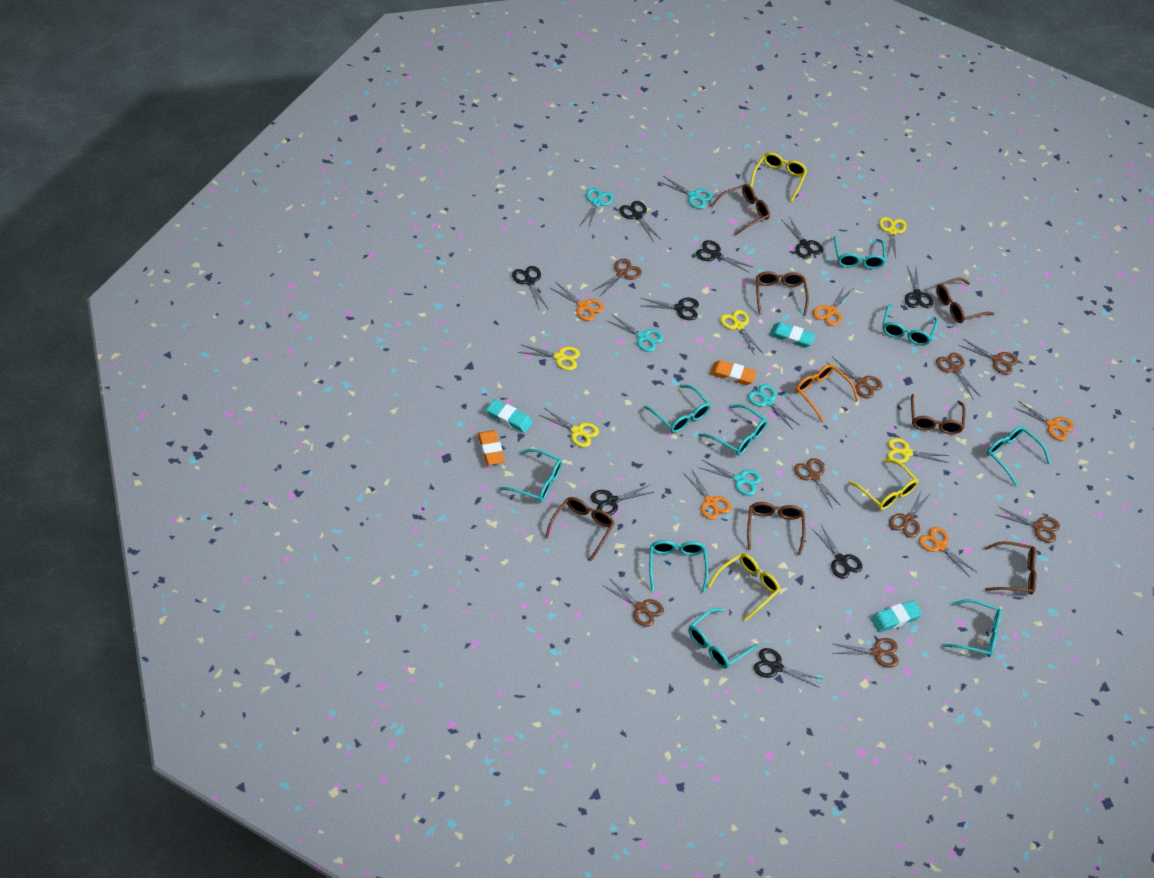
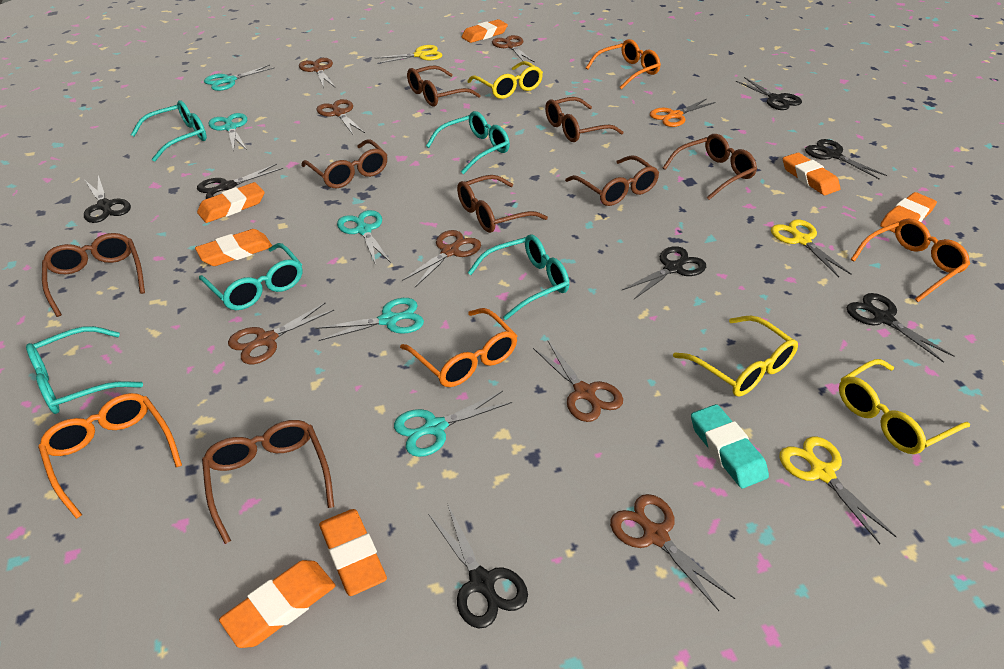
black scissors: [512,266,548,309] [591,485,654,515] [619,201,661,241] [641,298,699,320] [696,240,752,272] [754,648,821,687] [782,217,823,259] [812,525,863,579] [905,266,933,308] = 9 -> [84,175,131,223] [197,164,283,199] [428,503,528,629] [622,246,706,299] [736,77,802,110] [805,139,887,179] [847,293,954,363] = 7
brown glasses: [545,497,615,561] [711,184,770,235] [747,502,806,555] [756,271,809,316] [911,394,966,434] [936,278,994,323] [985,541,1037,595] = 7 -> [42,233,145,317] [202,420,334,544] [301,139,387,188] [407,65,481,106] [457,175,548,233] [545,97,623,142] [565,156,659,206] [663,134,757,200] = 8
brown scissors: [593,259,642,297] [602,578,664,627] [794,458,842,509] [826,357,883,399] [832,638,899,667] [889,489,931,538] [936,353,981,399] [959,339,1018,375] [997,506,1060,543] = 9 -> [228,303,334,364] [299,58,335,88] [317,99,365,135] [402,230,481,287] [492,35,535,63] [533,341,623,422] [610,494,735,611] = 7
orange eraser: [478,430,505,465] [710,360,757,385] = 2 -> [195,229,272,266] [197,182,265,223] [219,560,335,648] [319,509,387,596] [461,19,508,43] [783,153,840,195] [880,192,937,233] = 7
orange glasses: [795,364,859,422] = 1 -> [38,393,182,519] [400,308,517,387] [586,39,661,90] [851,218,970,302] = 4
orange scissors: [550,282,604,321] [682,468,731,520] [813,285,852,326] [919,527,976,577] [1015,401,1074,441] = 5 -> [650,99,716,127] = 1
turquoise eraser: [486,399,533,433] [769,322,816,348] [871,600,922,632] = 3 -> [691,404,769,489] = 1
turquoise glasses: [499,449,562,502] [644,385,711,433] [649,540,709,592] [689,608,759,669] [701,404,767,456] [834,236,886,269] [883,304,938,345] [942,599,1002,657] [987,426,1051,486] = 9 -> [26,326,143,414] [131,100,207,161] [199,243,303,310] [426,111,510,174] [468,234,569,320] = 5
yellow scissors: [518,344,580,370] [539,408,599,447] [720,310,763,356] [879,217,907,258] [887,438,949,463] = 5 -> [375,45,442,64] [771,220,852,277] [779,437,897,544] = 3

